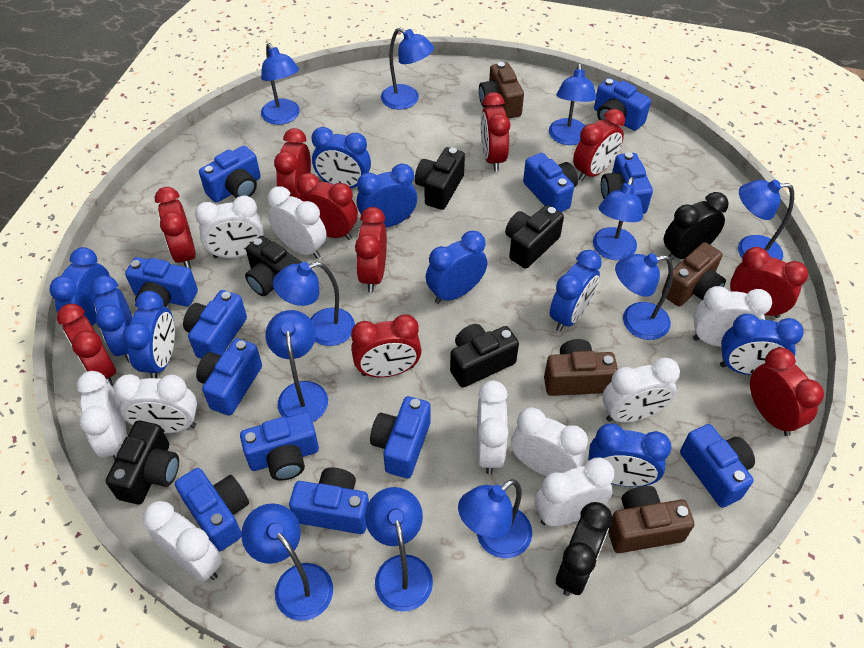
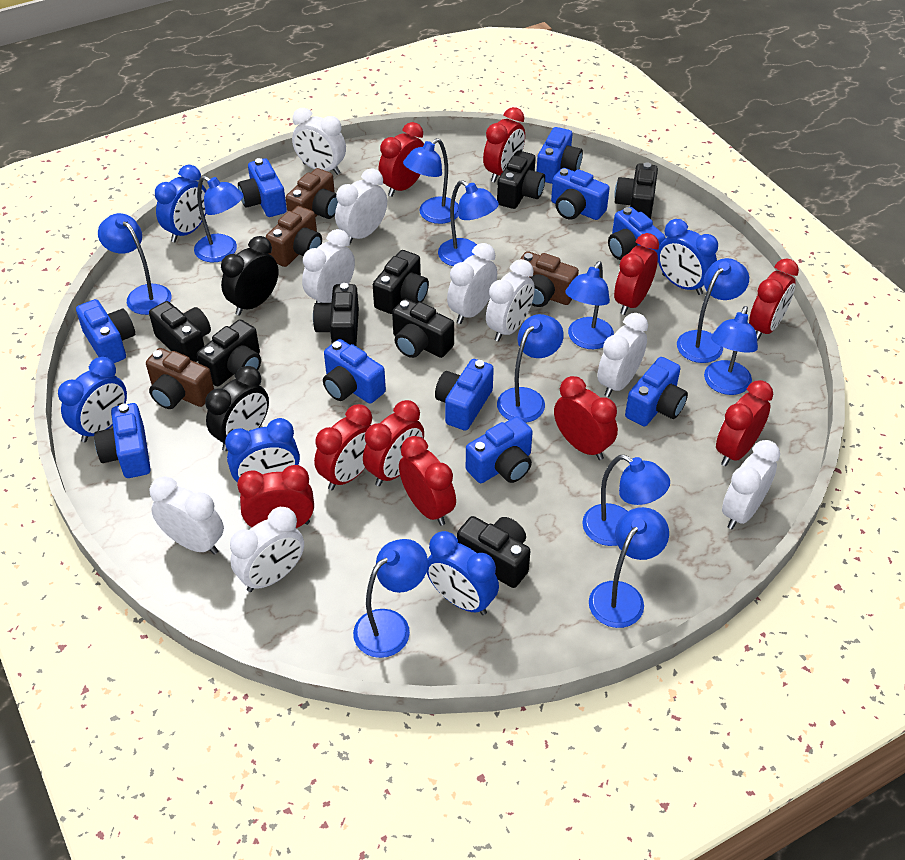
black camera: [106,420,179,505] [245,236,301,296] [415,147,465,210] [450,324,519,388] [505,205,564,268] = 5 -> [149,301,211,362] [197,319,261,386] [313,283,359,346] [373,250,429,314] [392,299,454,358] [457,516,530,588] [497,151,545,209] [614,162,658,219] = 8
blue camera: [125,257,198,307] [175,468,249,552] [183,290,247,359] [196,338,262,416] [199,146,261,203] [240,412,319,481] [289,468,369,534] [370,396,430,478] [523,153,578,212] [594,78,651,131] [601,152,653,214] [680,424,755,508] = 12 -> [76,299,135,363] [94,403,151,478] [238,158,287,217] [323,339,386,404] [435,359,494,431] [466,416,533,483] [536,127,583,184] [551,168,610,220] [608,207,666,260] [625,357,688,426] = 10
blue clock: [49,247,110,325] [90,275,132,363] [122,291,175,378] [312,127,371,188] [356,164,417,228] [426,231,487,304] [550,250,602,332] [588,423,672,487] [720,314,804,375] = 9 -> [58,357,127,443] [155,165,207,242] [225,418,300,483] [427,531,499,615] [657,219,718,295] = 5
white clock: [77,371,127,460] [113,374,197,433] [143,501,223,581] [195,195,264,258] [267,186,326,259] [477,380,509,475] [511,408,588,476] [534,458,614,526] [602,358,680,423] [693,286,772,347] = 10 -> [150,476,224,555] [230,507,304,592] [292,108,346,175] [302,229,355,303] [335,168,387,244] [447,243,497,324] [486,259,535,342] [597,313,648,397] [722,440,780,529] = 9

